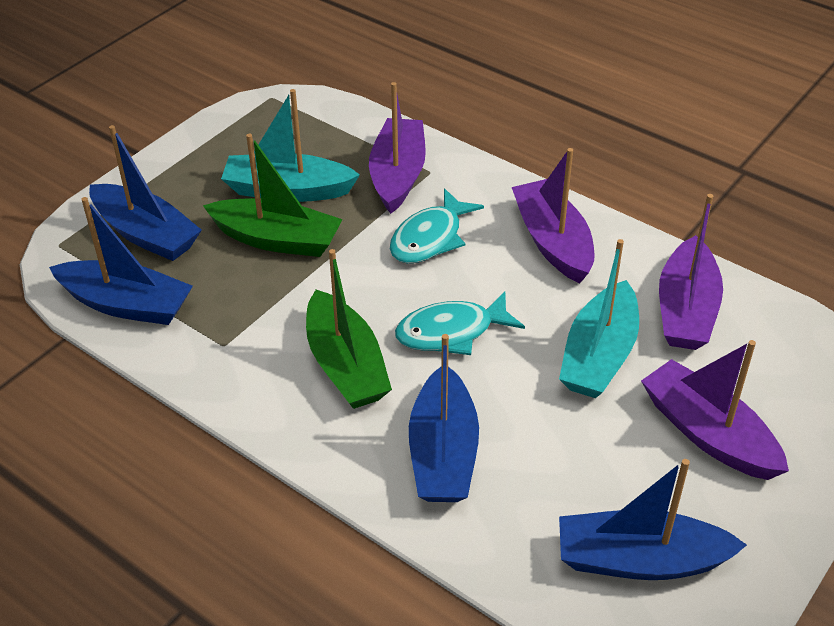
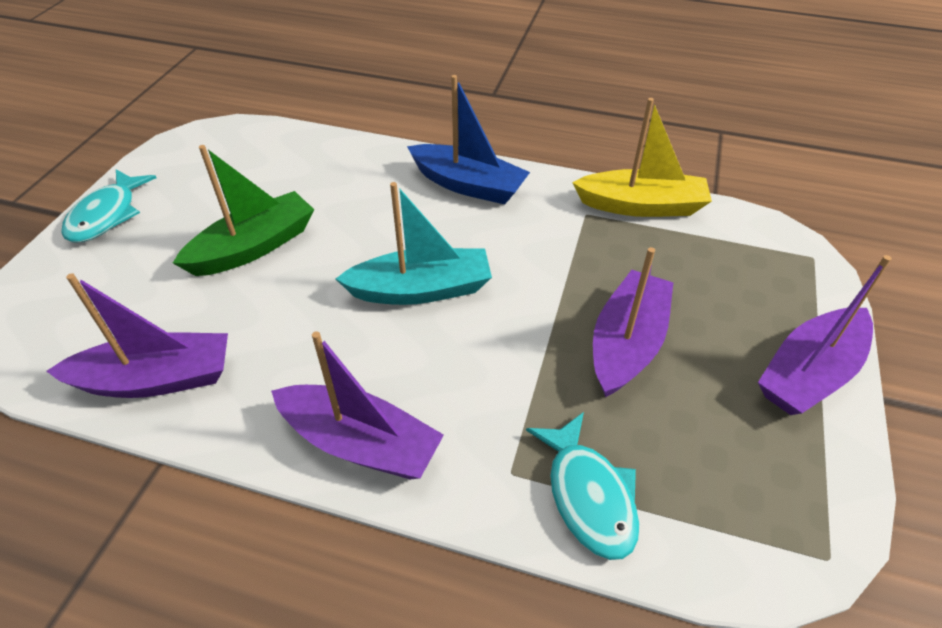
blue boat: [49,197,193,325] [89,125,202,261] [409,334,479,502] [559,459,747,580] = 4 -> [407,75,530,205] = 1
green boat: [203,134,343,257] [306,249,392,409] = 2 -> [173,145,315,276] = 1
turquoise boat: [221,89,360,202] [559,239,639,398] = 2 -> [336,182,492,305] = 1
yellow boat: none = 0 -> [572,98,712,217] = 1

